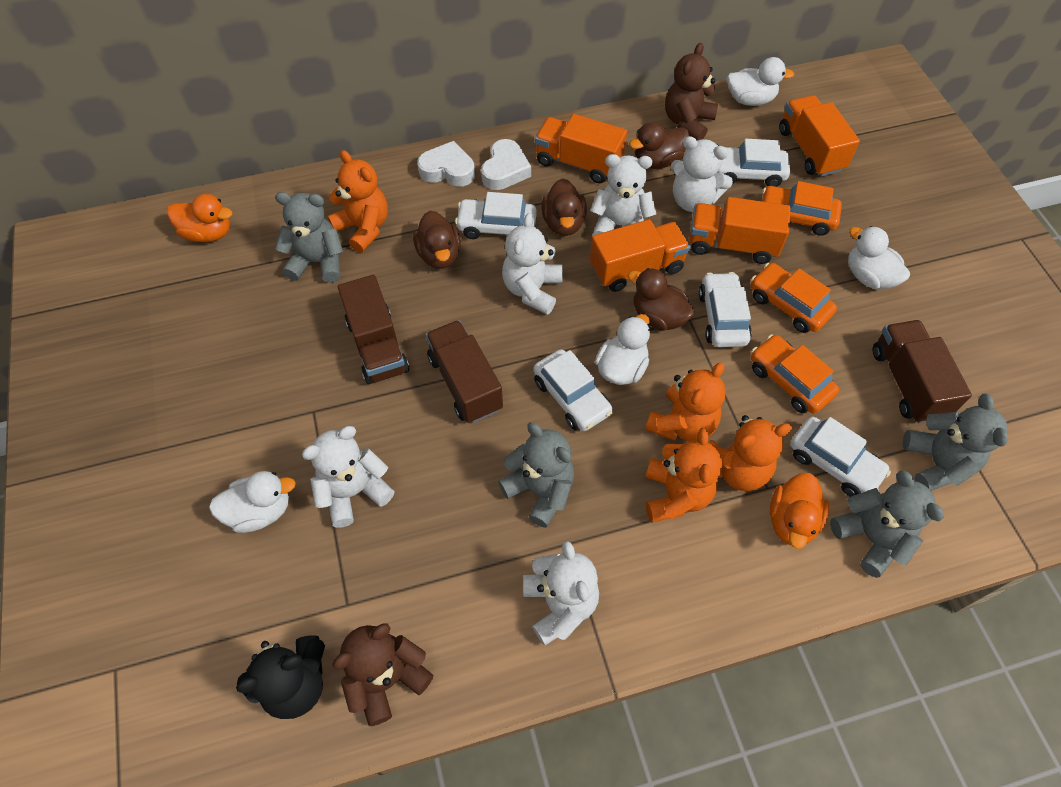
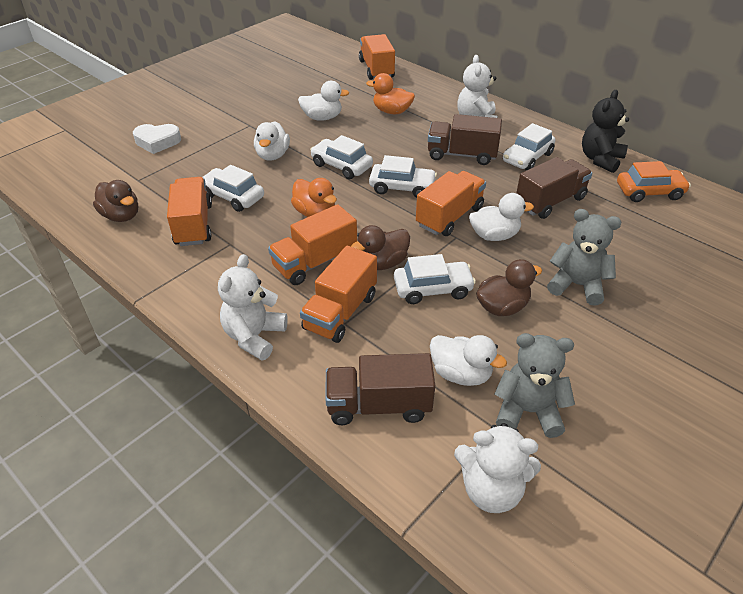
brown duck: [413,211,461,269] [541,178,587,236] [628,268,695,331] [629,122,689,169] = 4 -> [93,180,138,222] [351,225,410,270] [476,259,542,316] = 3
brown teddy bear: [332,623,434,726] [665,43,718,140] = 2 -> none = 0
grey teddy bear: [275,192,343,283] [498,422,574,528] [830,470,944,578] [903,394,1008,491] = 4 -> [494,333,575,438] [547,209,622,306] = 2
orange car: [751,263,837,333] [751,334,839,413] [762,181,842,236] = 3 -> [617,161,691,202] = 1
orange teddy bear: [328,150,388,253] [645,363,726,441] [645,428,722,522] [708,415,792,491] = 4 -> none = 0
orange truck: [535,114,627,183] [590,219,690,292] [689,197,790,264] [779,95,860,177] = 4 -> [167,177,212,246] [268,204,357,285] [300,246,377,343] [359,34,395,80] [416,171,486,236] = 5
white heart: [417,141,475,187] [481,139,531,190] = 2 -> [133,124,181,154] = 1
white teddy bear: [302,426,395,528] [502,213,563,315] [523,541,599,646] [590,154,656,236] [670,136,733,212] = 5 -> [218,254,288,360] [454,423,541,513] [457,55,498,118] = 3

